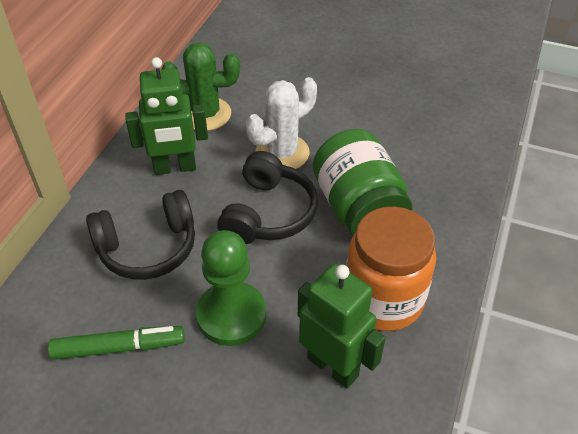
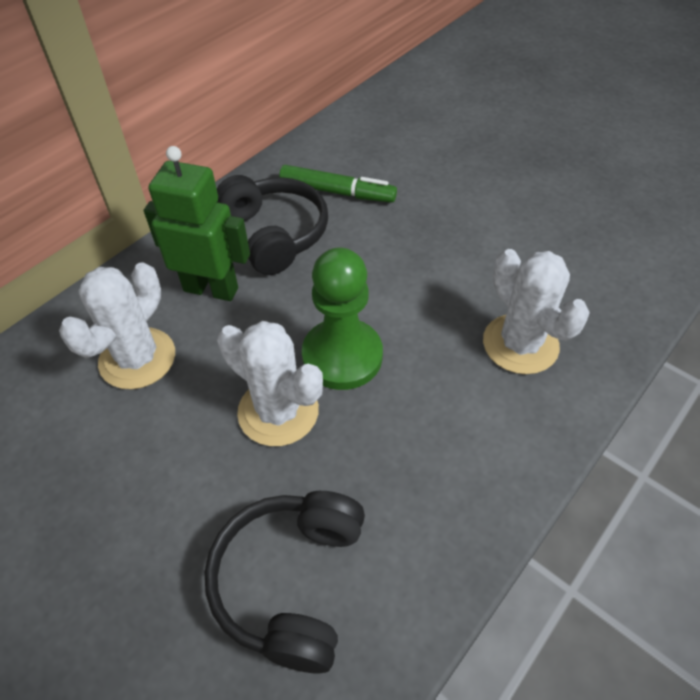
green cactus: [161,42,240,131] = 1 -> none = 0
green jar: [313,129,412,236] = 1 -> none = 0
green robot: [125,57,208,175] [298,264,386,389] = 2 -> [144,146,250,301] = 1
orange jar: [346,207,436,331] = 1 -> none = 0
white cactus: [246,77,317,169] = 1 -> [59,262,175,389] [217,321,323,446] [483,249,590,374] = 3

